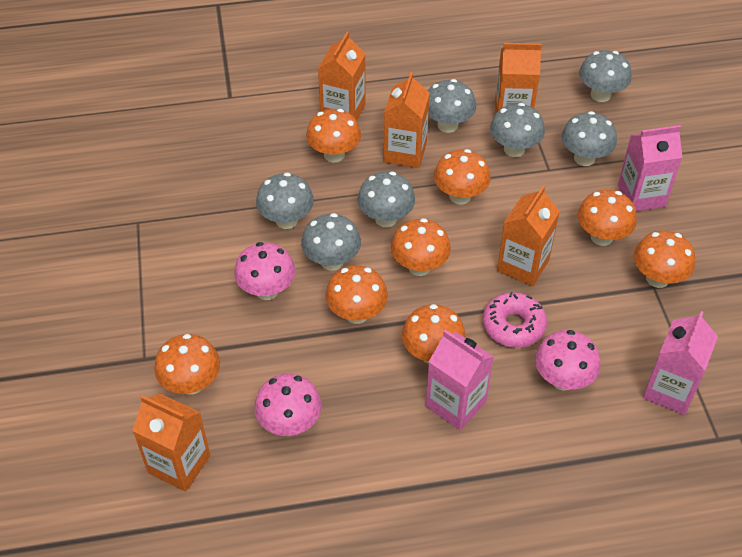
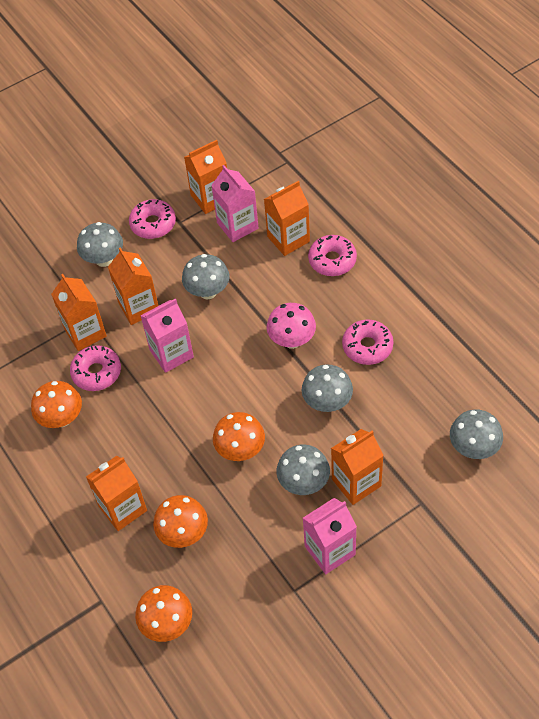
grey mushroom: [256,173,314,229] [301,213,361,271] [357,172,415,227] [428,79,476,133] [490,103,545,157] [561,111,617,166] [579,50,632,102] = 7 -> [77,222,123,267] [182,254,229,300] [277,445,330,495] [302,365,353,412] [450,410,503,459] = 5
orange carton: [132,394,211,492] [318,32,366,120] [384,72,430,168] [495,43,542,113] [497,186,560,286] = 5 -> [51,274,107,351] [86,456,147,531] [108,247,159,325] [184,140,227,214] [264,181,310,256] [331,429,384,505] = 6
orange mushroom: [154,334,220,395] [306,109,361,163] [326,265,388,324] [391,218,451,276] [402,304,466,364] [434,149,491,205] [578,190,637,246] [634,230,695,288] = 8 -> [31,381,82,428] [135,585,192,642] [153,495,208,548] [213,412,265,461] = 4
pink donut: [483,292,547,348] = 1 -> [70,345,121,391] [129,199,176,239] [308,235,357,276] [342,319,393,365] = 4
pink mushroom: [234,242,295,300] [254,373,322,436] [535,330,601,391] = 3 -> [267,303,316,349] = 1

